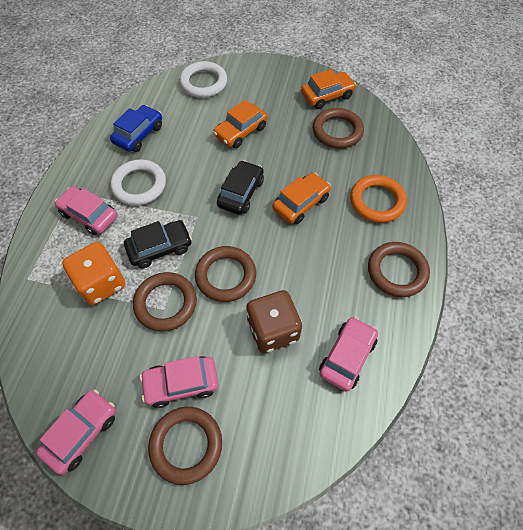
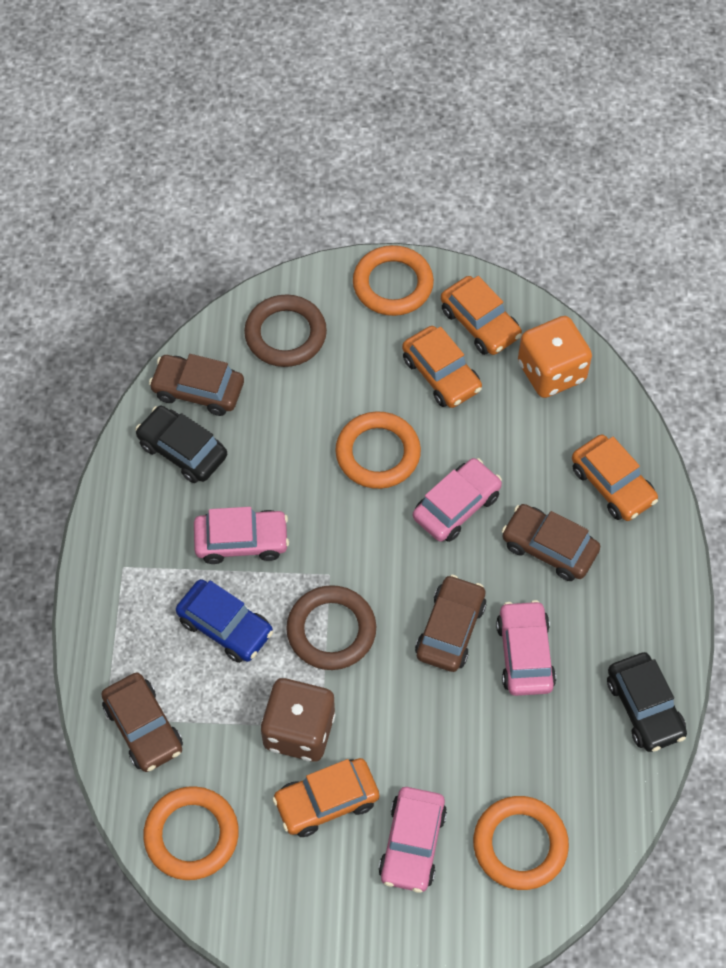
brown car: none = 0 -> [101,672,183,772] [149,354,244,416] [415,575,486,672] [502,504,600,581] = 4
brown ring: [133,272,197,332] [148,407,222,485] [195,246,256,302] [313,108,364,149] [368,242,430,297] = 5 -> [244,294,327,367] [286,585,376,670] = 2
orange car: [213,100,267,148] [272,173,331,224] [301,69,356,109] = 3 -> [272,758,379,837] [402,326,482,408] [441,276,522,355] [572,434,658,521] = 4
orange ring: [350,175,407,223] = 1 -> [143,786,239,880] [335,412,421,489] [353,245,434,316] [473,796,569,890] = 4
white ring: [110,159,166,206] [179,61,227,98] = 2 -> none = 0

